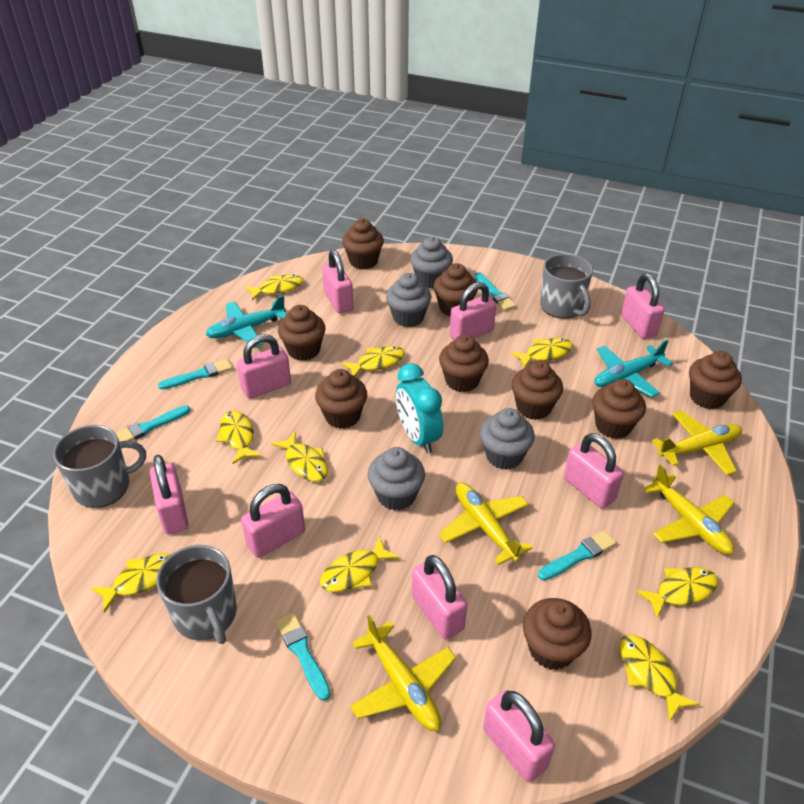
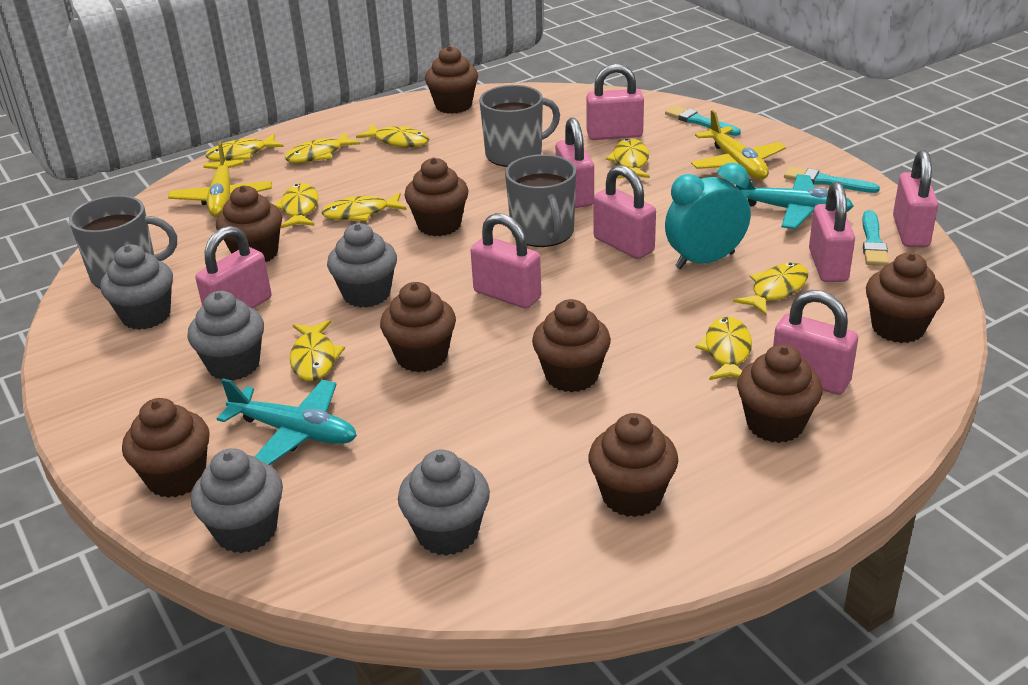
grey cupcake: [368,447,425,511] [386,273,431,327] [410,236,453,288] [480,408,535,470] = 4 -> [100,245,173,330] [187,291,264,381] [191,448,283,553] [327,223,397,308] [398,450,490,556] = 5
pink padlock: [150,455,189,534] [237,334,291,399] [241,484,305,558] [322,250,353,313] [412,555,467,639] [450,282,496,340] [483,690,555,782] [564,433,624,508] [621,273,664,339] = 9 -> [195,226,272,309] [471,213,541,309] [556,118,594,208] [586,64,644,140] [594,165,656,259] [773,290,858,395] [809,182,855,282] [893,150,938,247] = 8
turquoise brush: [116,405,190,442] [158,359,233,390] [275,612,331,701] [475,273,516,311] [538,530,616,581] = 5 -> [665,106,741,136] [784,167,880,193] [862,210,889,266] = 3
yellow plane: [350,615,456,731] [439,483,532,565] [643,464,734,554] [652,410,742,475] = 4 -> [168,141,272,217] [691,110,786,180] = 2

